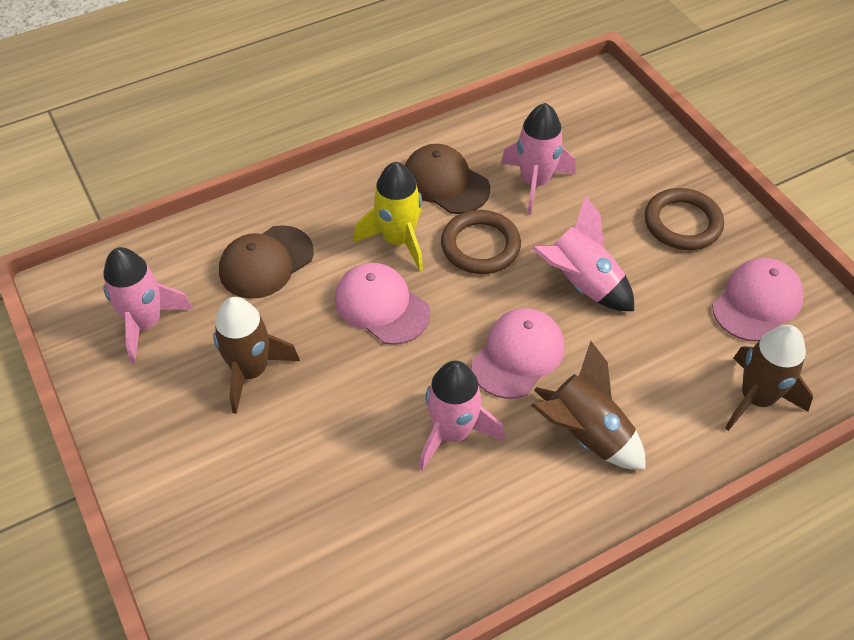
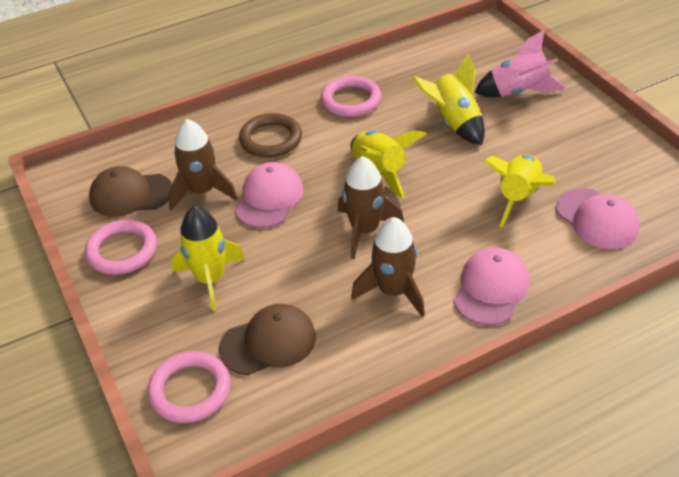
brown ring: [441,210,521,274] [645,188,724,250] = 2 -> [239,113,302,158] = 1
pink ring: none = 0 -> [85,220,157,275] [147,351,230,423] [321,76,381,117] = 3
pink rocket: [103,247,193,364] [419,361,505,471] [501,103,576,215] [532,195,634,311] = 4 -> [474,30,566,97] = 1
yellow rocket: [353,162,423,271] = 1 -> [171,206,245,311] [351,130,427,198] [413,53,485,145] [483,154,555,228] = 4

